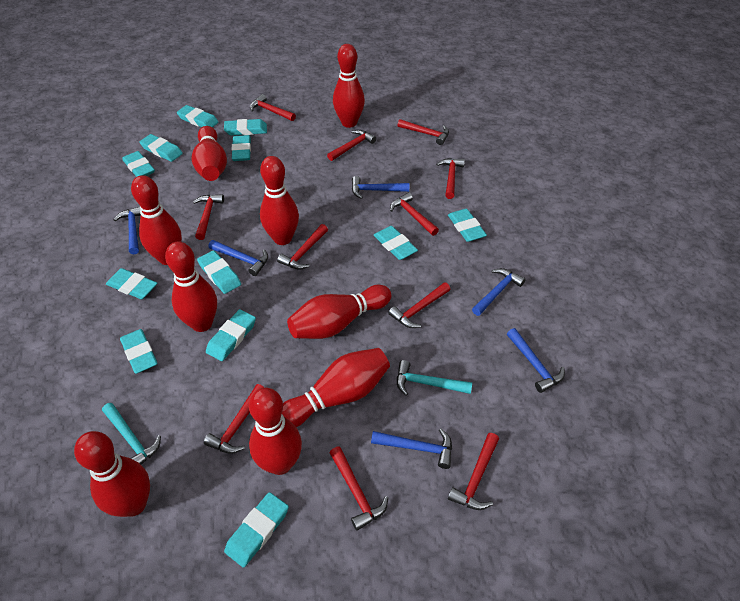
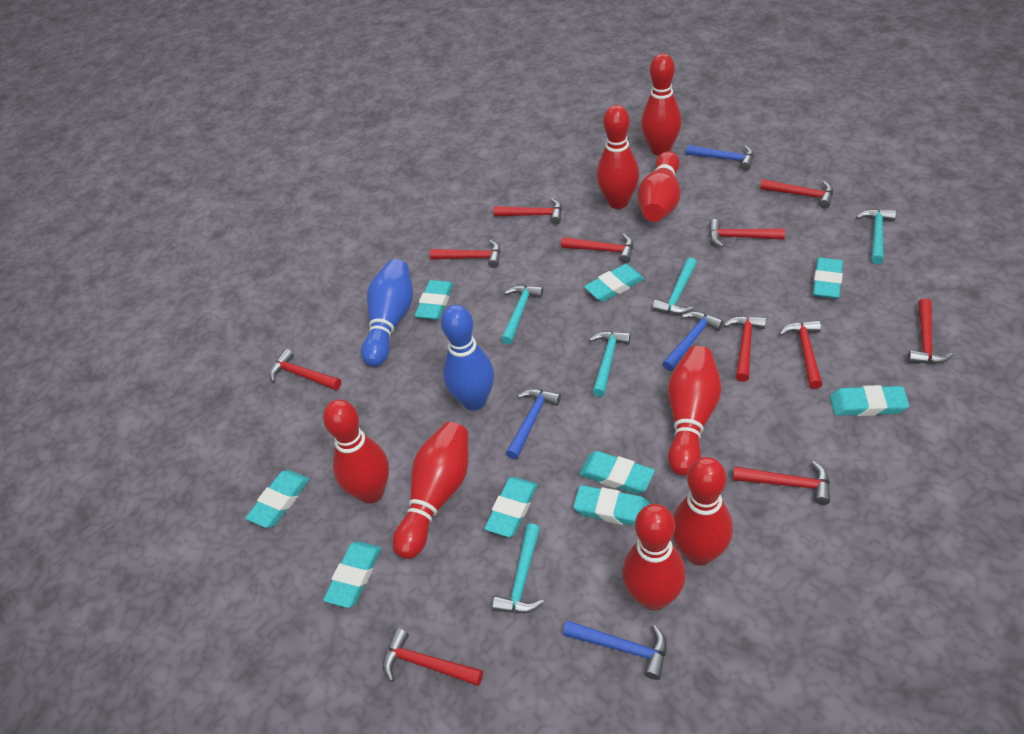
blue bowling pin: none = 0 -> [361,259,413,367] [441,305,494,411] = 2
blue hammer: [114,207,141,254] [209,240,268,276] [352,176,409,199] [371,428,452,469] [472,268,526,316] [507,328,565,393] = 6 -> [506,389,561,459] [563,620,667,680] [662,311,724,371] [686,145,754,171] = 4
red bowling pin: [74,431,150,517] [131,175,182,265] [165,241,217,332] [192,126,227,181] [249,388,302,475] [260,156,299,245] [282,348,390,427] [287,285,391,339] [333,44,365,128] = 9 -> [323,399,389,504] [393,422,469,559] [597,105,639,209] [622,504,686,611] [637,151,681,222] [641,53,682,156] [668,346,721,476] [673,457,733,566] = 8
turquoise eraser: [106,268,157,299] [120,329,158,374] [122,151,155,177] [139,134,183,162] [177,105,219,127] [197,250,241,294] [206,309,256,361] [224,119,267,136] [224,492,289,568] [232,135,251,161] [374,226,418,260] [448,209,487,242] = 12 -> [245,470,309,528] [323,541,381,608] [414,280,453,320] [484,477,538,537] [573,485,650,526] [579,451,655,494] [584,264,645,302] [813,257,843,299] [830,385,909,416] = 9
turquoise hammer: [102,403,161,465] [397,360,472,396] = 2 -> [492,523,544,613] [501,285,543,344] [589,331,631,397] [652,258,697,315] [856,209,896,264] = 5

